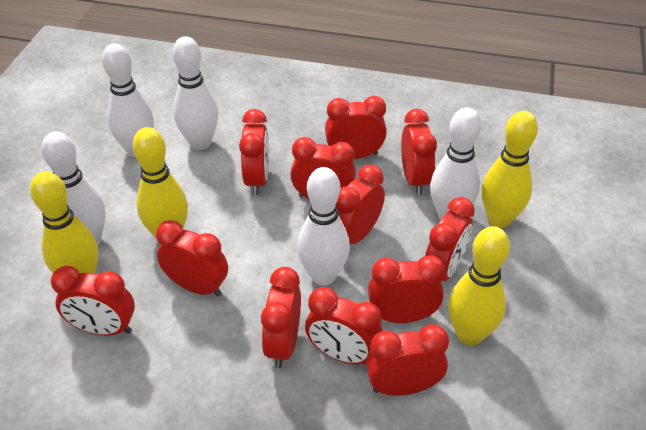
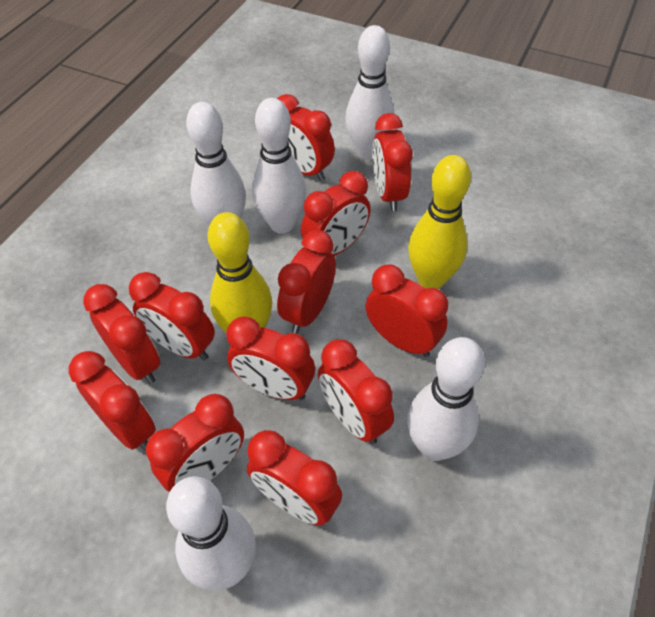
yellow bowling pin: [30,171,98,274] [133,127,188,238] [448,226,510,346] [482,111,538,228] = 4 -> [208,212,272,333] [408,155,471,289] = 2

